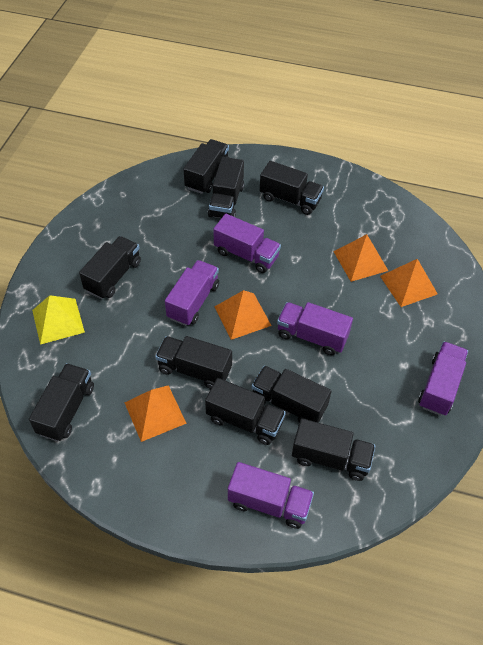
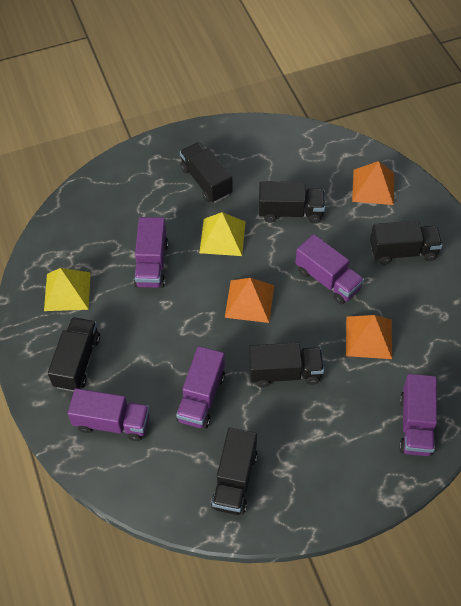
black truck: [29,363,94,441] [79,236,141,299] [155,336,232,389] [183,139,229,194] [205,378,286,445] [208,157,244,218] [252,366,331,423] [260,161,324,215] [292,418,375,481] = 9 -> [48,317,100,392] [180,142,232,203] [211,427,257,515] [249,343,324,388] [259,181,325,223] [370,221,443,265] = 6
orange pyramid: [125,385,187,442] [214,290,272,340] [333,234,388,282] [380,259,438,307] = 4 -> [225,278,274,323] [346,315,392,359] [352,161,394,205] = 3
yellow pyramid: [32,295,85,345] = 1 -> [44,268,91,311] [199,212,245,256] = 2

